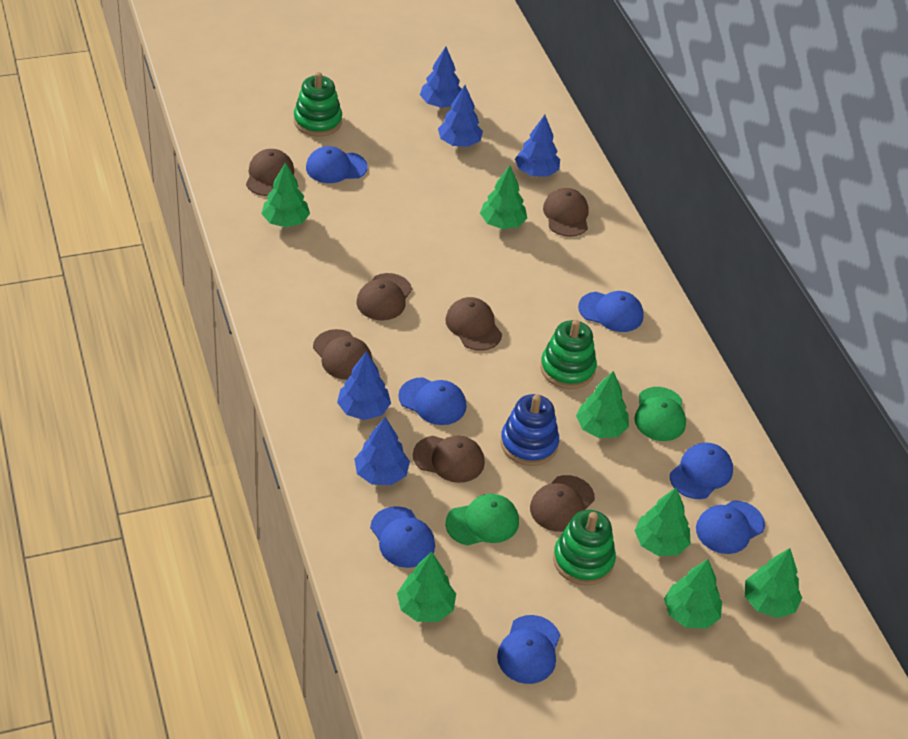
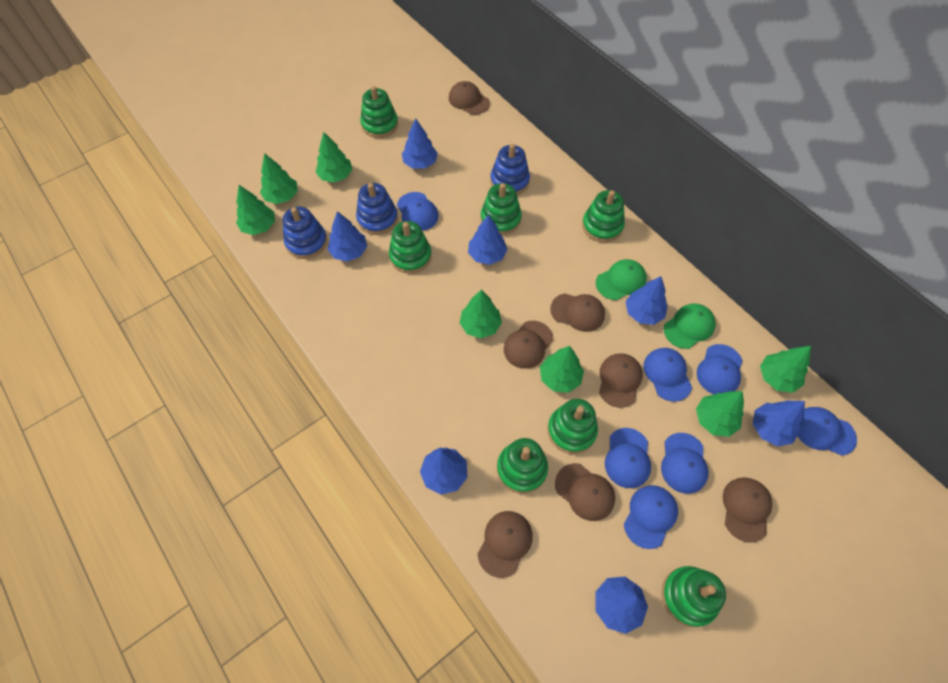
blue stacking toy: [500,394,559,466] = 1 -> [283,207,327,259] [356,183,398,235] [490,144,530,195] = 3
blue tree: [337,351,391,420] [354,417,410,485] [420,47,462,108] [438,85,483,147] [515,115,560,176] = 5 -> [327,211,367,262] [402,118,438,169] [420,448,468,495] [468,215,508,265] [595,577,648,634] [626,276,668,325] [753,401,805,447] = 7
green stacking toy: [294,72,342,136] [540,320,597,389] [553,510,616,585] = 3 -> [360,86,398,138] [389,221,432,274] [481,183,522,235] [497,438,548,494] [548,399,598,454] [582,190,625,242] [662,566,726,627] = 7

